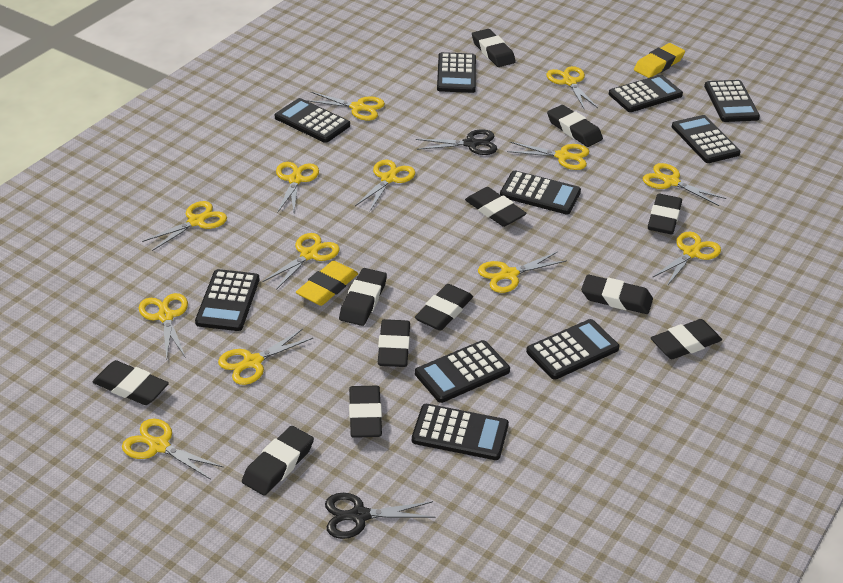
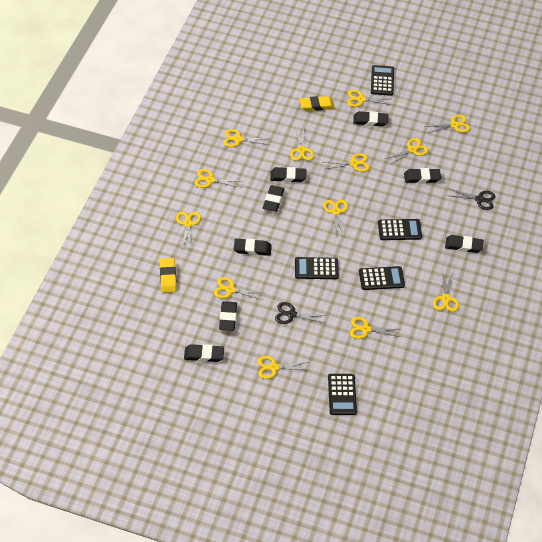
black calculator: [195,269,260,331] [275,98,350,143] [412,404,509,460] [415,340,510,403] [437,52,476,93] [500,171,581,214] [526,319,619,380] [609,75,683,112] [672,115,741,163] [704,80,760,122] = 10 -> [295,257,339,279] [328,374,357,415] [359,266,405,290] [371,65,394,96] [378,219,422,240] = 5
black eraser: [93,360,169,405] [242,426,314,496] [339,268,387,326] [349,386,382,438] [378,319,410,367] [415,284,473,331] [465,187,527,227] [472,29,516,67] [547,105,603,147] [581,274,653,314] [648,194,682,234] [651,319,722,359] = 12 -> [184,344,224,362] [219,301,237,331] [234,239,272,256] [263,185,284,212] [270,167,306,182] [353,111,389,126] [404,168,441,183] [445,235,484,253] = 8

